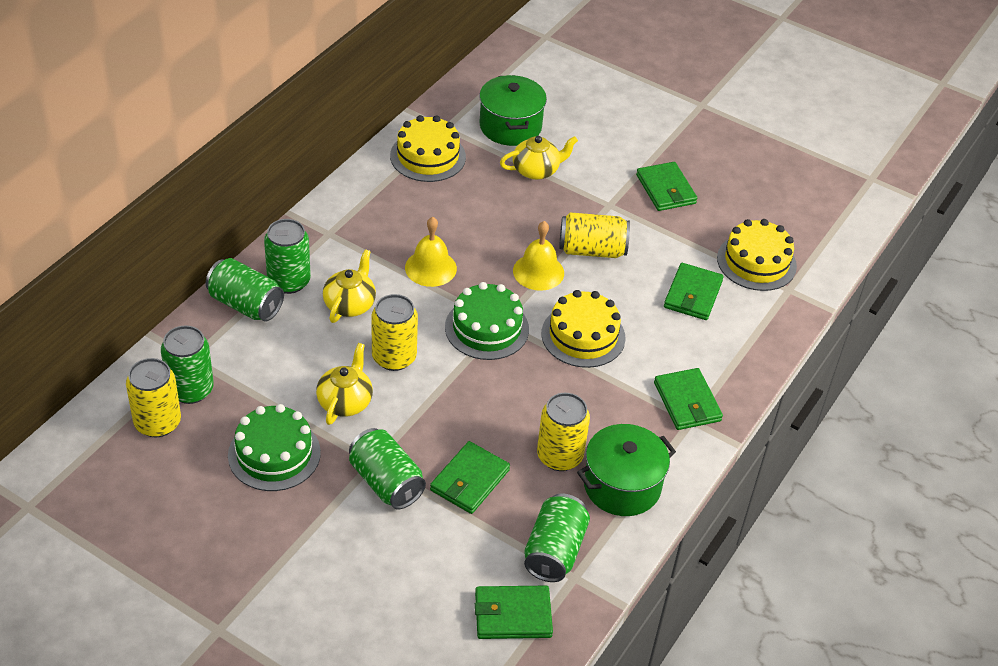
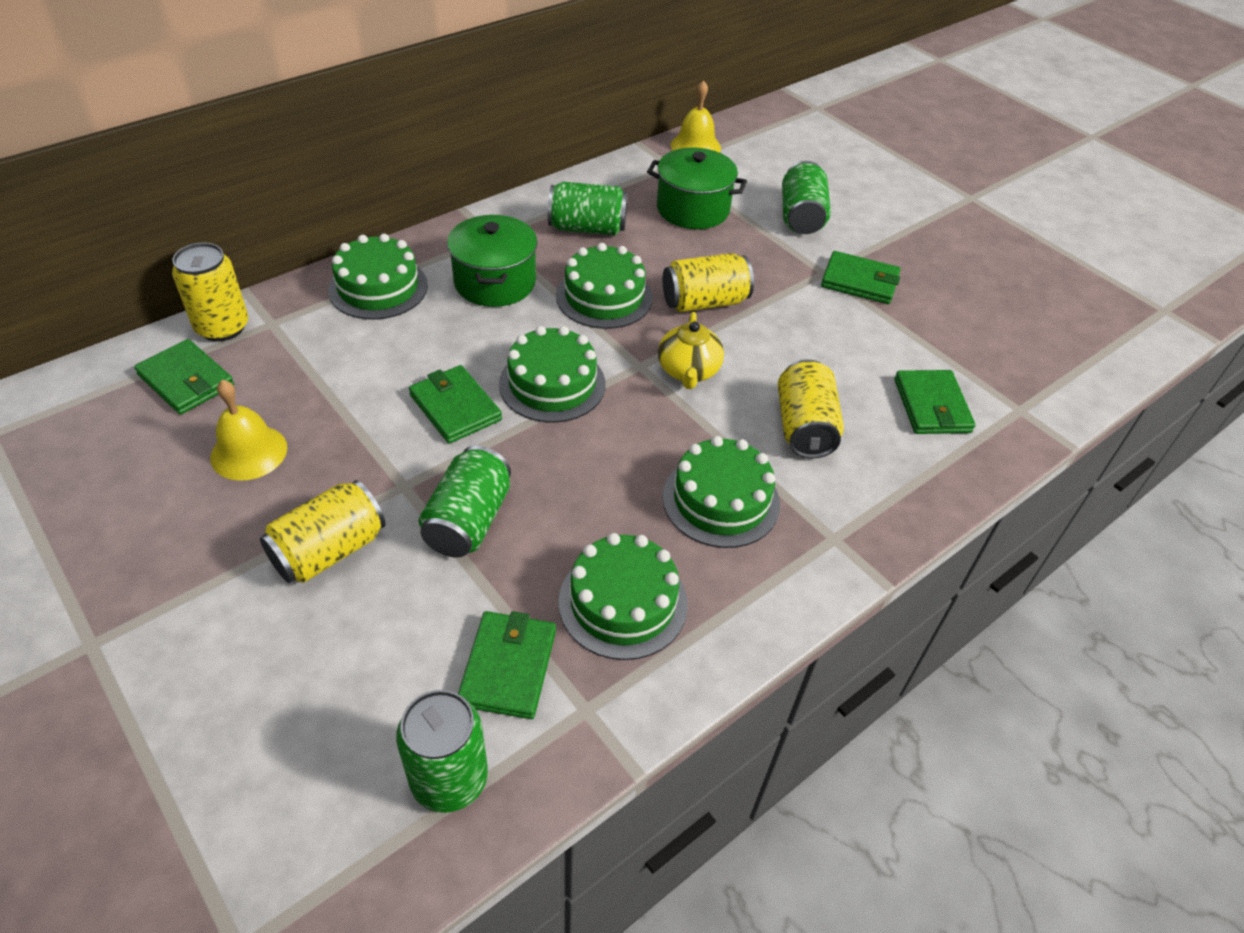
green cake: [228,404,321,491] [445,282,529,360] = 2 -> [328,234,428,320] [499,326,606,423] [556,243,653,329] [558,533,688,660] [662,436,780,548] = 5
green can: [161,325,214,404] [206,258,284,322] [264,219,311,294] [349,428,426,509] [524,494,590,582] = 5 -> [396,690,488,813] [419,446,511,558] [548,182,627,235] [782,161,831,234] = 4
yellow cake: [390,115,466,182] [541,290,626,368] [717,219,797,291] = 3 -> none = 0
yellow teapot: [316,343,373,425] [323,249,376,323] [500,136,578,180] = 3 -> [658,312,724,389] = 1

